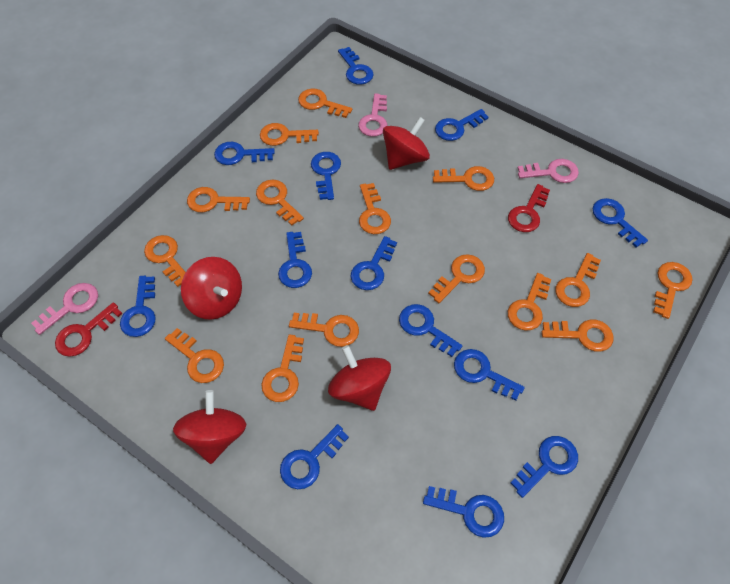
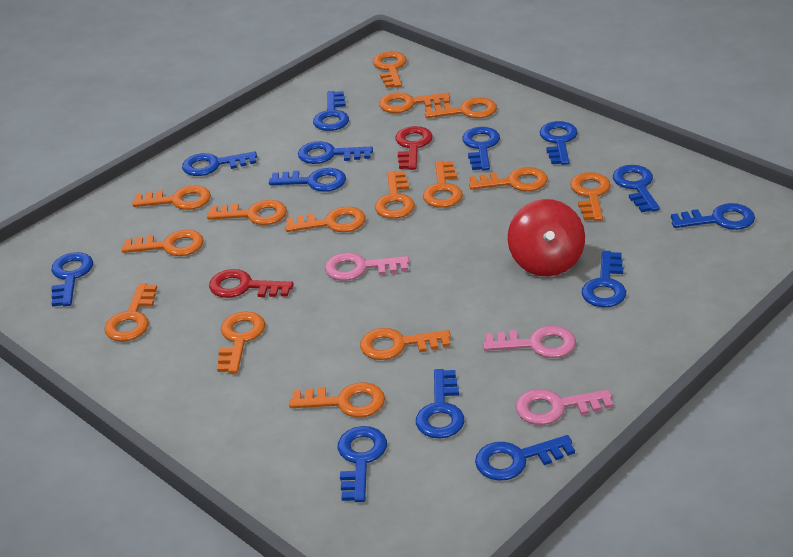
red spinning top: [173,390,246,464] [181,257,242,320] [328,345,391,411] [383,117,430,170] = 4 -> [508,199,585,276] = 1

